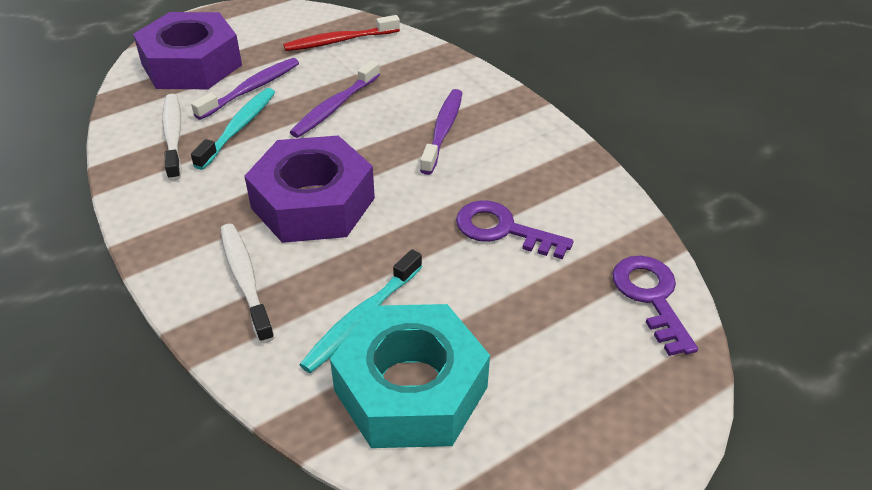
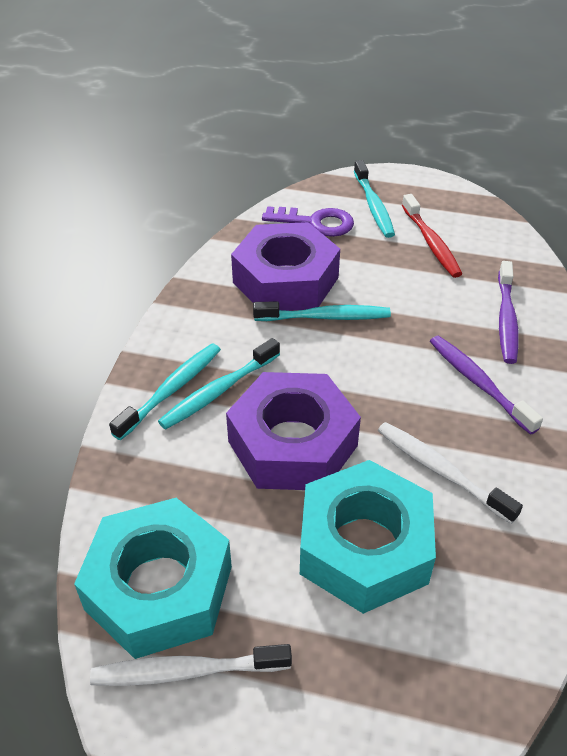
purple key: [456,200,574,259] [612,256,698,356] = 2 -> [262,206,354,237] = 1
purple toothbrush: [191,58,299,120] [290,60,380,138] [420,89,462,175] = 3 -> [430,336,543,435] [498,261,519,364] = 2
turquoise nut: [330,304,490,448] = 1 -> [74,498,232,659] [300,460,436,614] = 2
turquoise toothbrush: [191,88,275,170] [299,249,422,373] = 2 -> [109,343,221,440] [158,338,280,429] [253,301,391,321] [354,160,395,238] = 4

